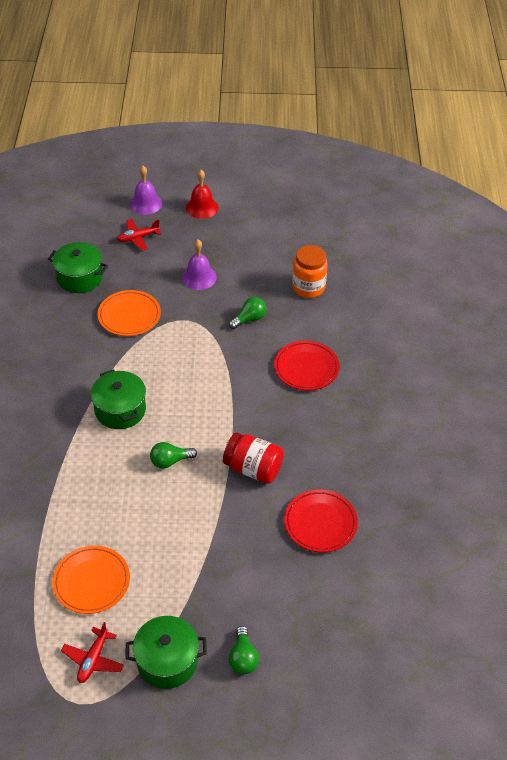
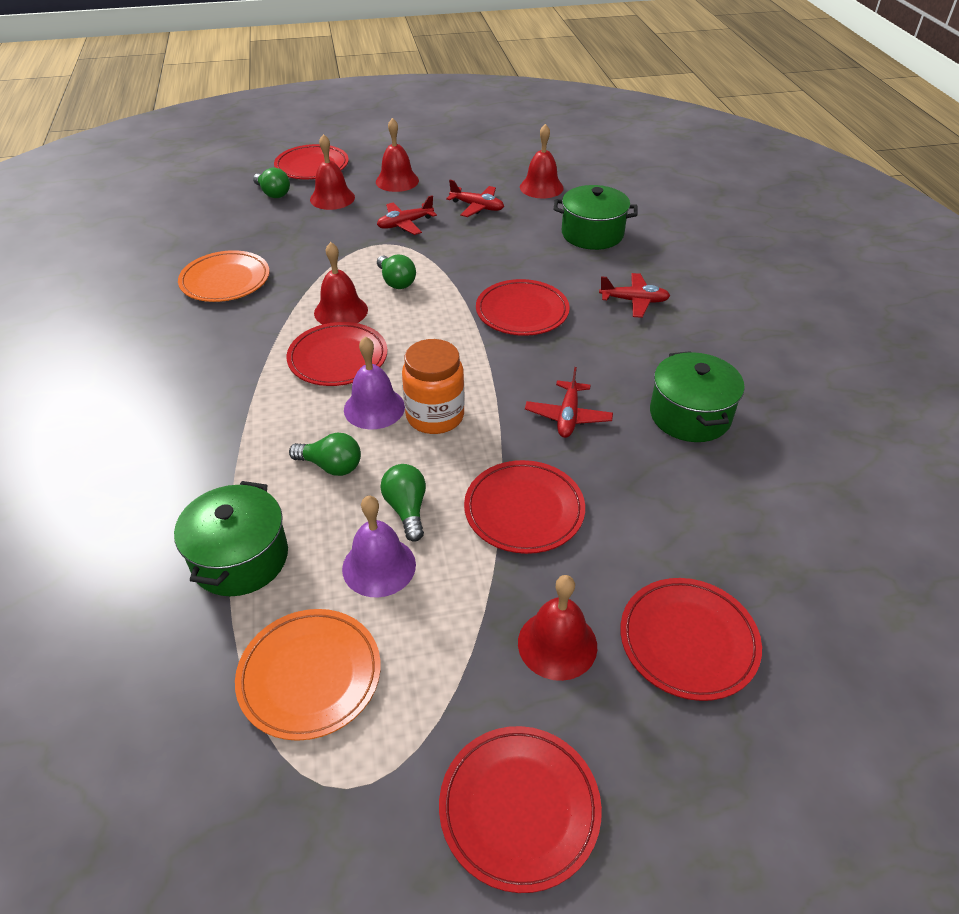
green light bulb: [150,442,197,468] [229,297,266,329] [229,626,259,674] = 3 -> [253,168,290,198] [289,432,361,476] [377,255,416,289] [380,464,426,542] = 4
red bell: [186,170,218,219] = 1 -> [310,134,355,210] [314,242,368,324] [376,118,419,192] [518,575,597,681] [520,124,564,198] = 5
red jar: [223,433,284,484] = 1 -> none = 0
red plane: [61,622,124,683] [117,219,161,251] = 2 -> [377,195,437,235] [446,180,504,217] [525,367,613,438] [599,273,670,318] = 4
red plate: [274,341,340,391] [284,490,358,552] = 2 -> [274,144,349,179] [286,322,387,386] [439,726,602,893] [464,460,585,554] [476,279,570,336] [620,578,762,701] = 6

